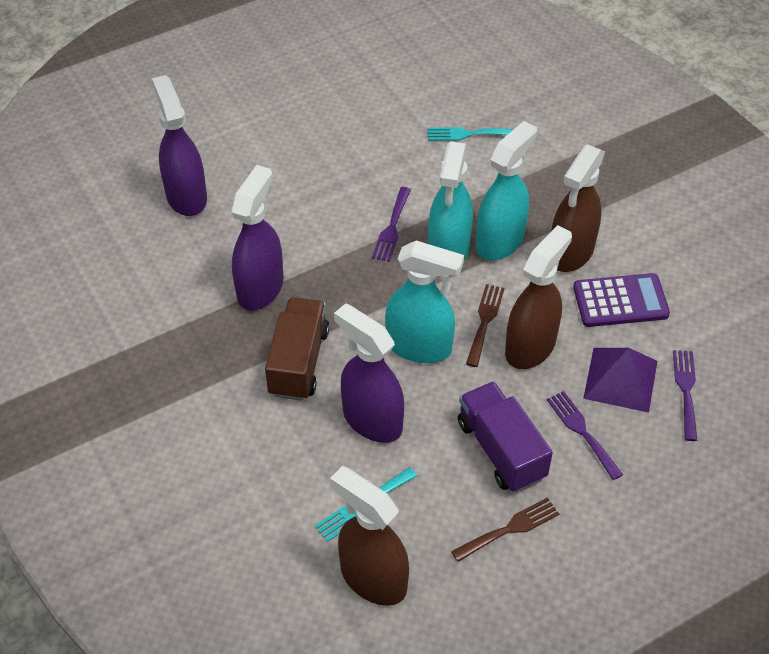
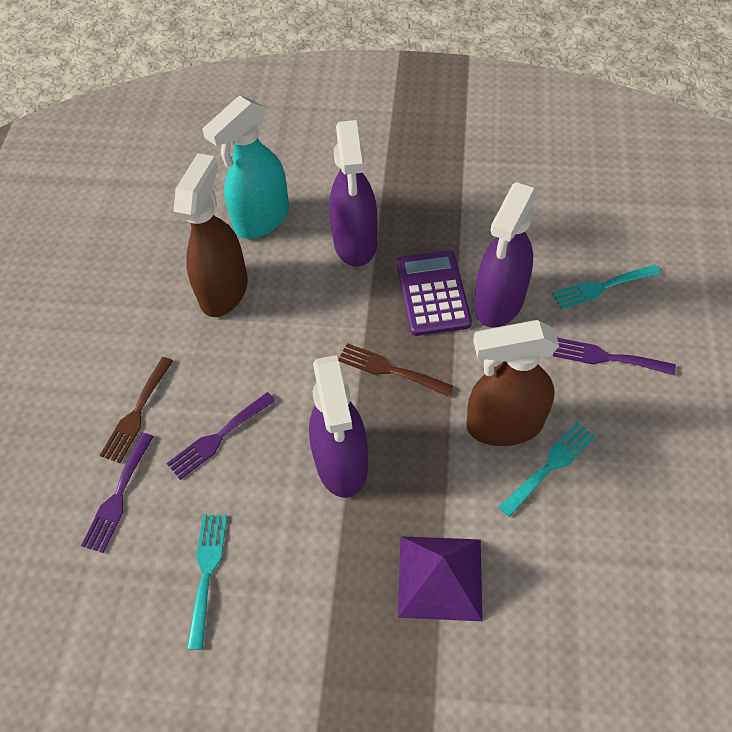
brown spray bottle: [330,466,409,606] [505,225,572,369] [551,144,605,272] = 3 -> [173,153,248,317] [467,320,559,446] = 2
brown truck: [265,297,330,401] = 1 -> none = 0
purple truck: [458,381,553,492] = 1 -> none = 0
turquoise fork: [315,467,417,542] [428,127,514,141] = 2 -> [187,514,227,650] [499,422,595,517] [552,265,661,309] = 3
turquoise spray bottle: [385,241,464,363] [428,141,473,260] [476,121,537,261] = 3 -> [202,96,289,239] = 1

